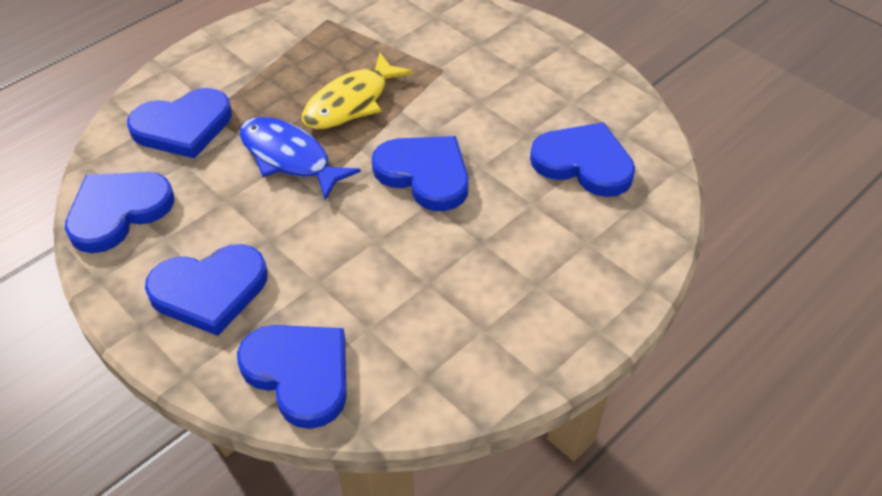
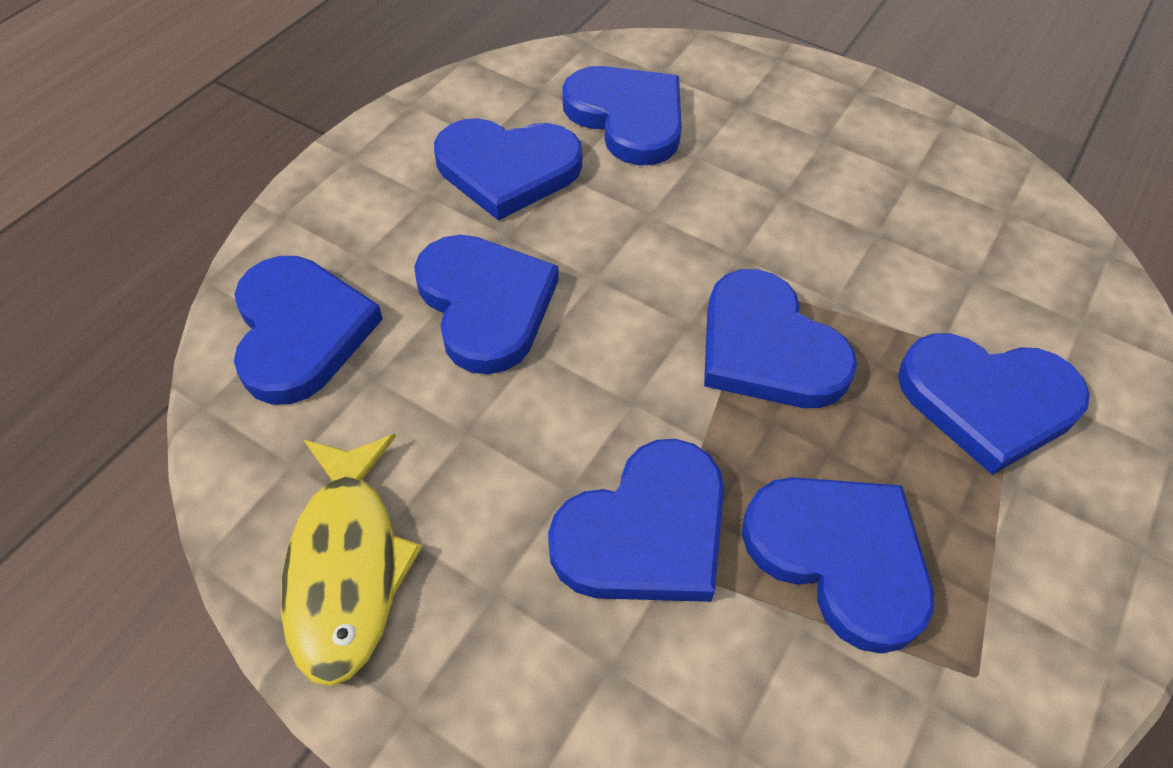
blue fish: [240,117,361,201] = 1 -> none = 0
blue heart: [65,172,174,253] [127,88,232,159] [145,244,267,336] [237,325,347,429] [372,136,469,211] [530,122,635,197] = 6 -> [234,256,383,404] [414,235,559,374] [434,118,582,221] [548,439,724,602] [562,66,682,166] [704,269,857,408] [742,477,934,654] [898,333,1090,475] = 8

